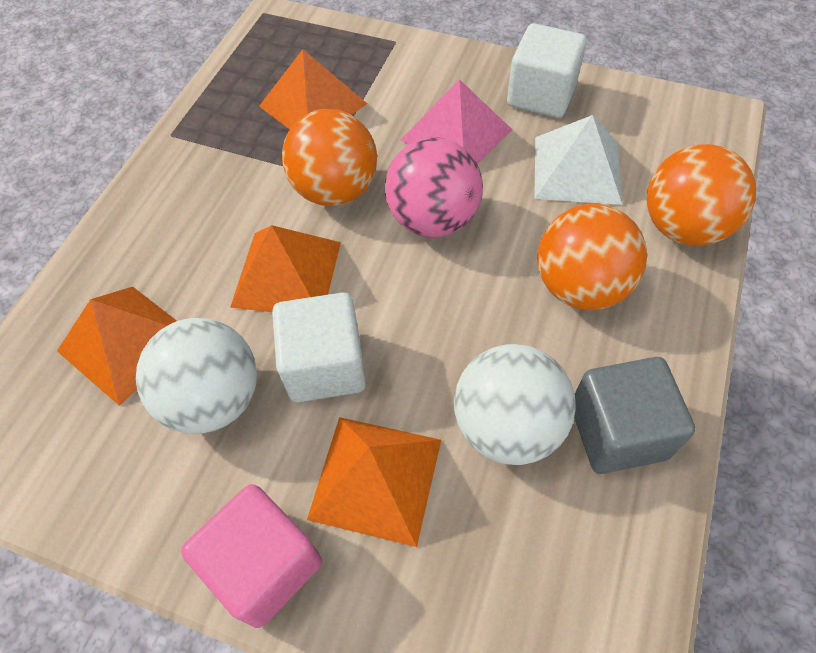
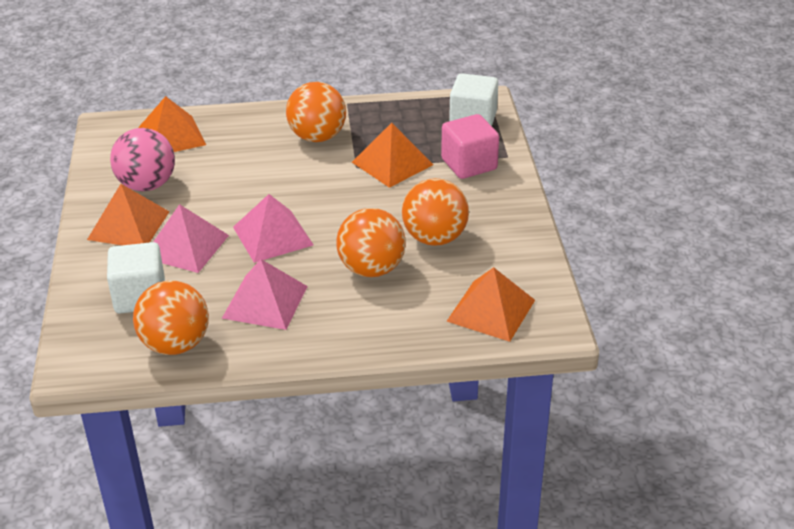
grey cube: [574,357,695,474] = 1 -> none = 0
orange ball: [282,109,377,206] [537,204,647,310] [647,144,756,246] = 3 -> [133,280,209,355] [286,82,346,142] [336,208,406,277] [402,178,469,246] = 4
pink pyramid: [400,79,512,164] = 1 -> [153,204,229,273] [222,259,308,330] [233,194,313,263] = 3
white ball: [136,318,257,434] [454,344,576,465] = 2 -> none = 0
white pyramid: [534,115,622,205] = 1 -> none = 0

